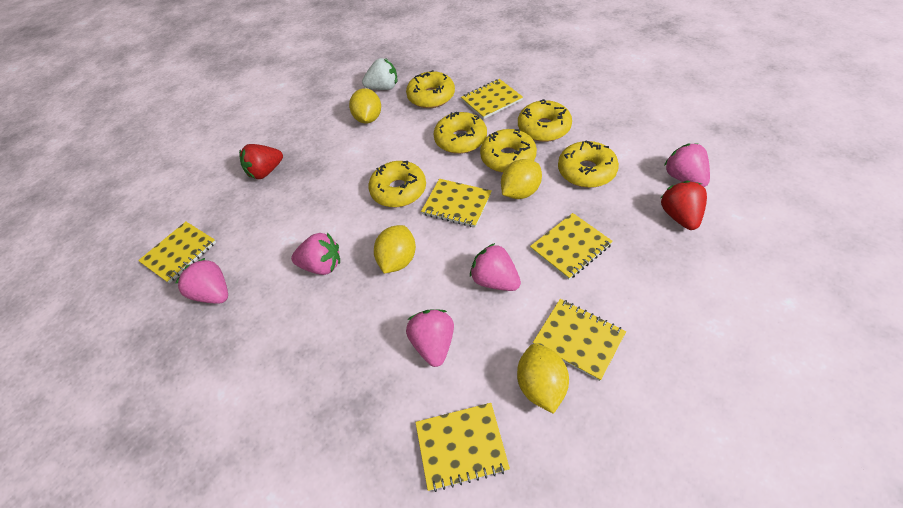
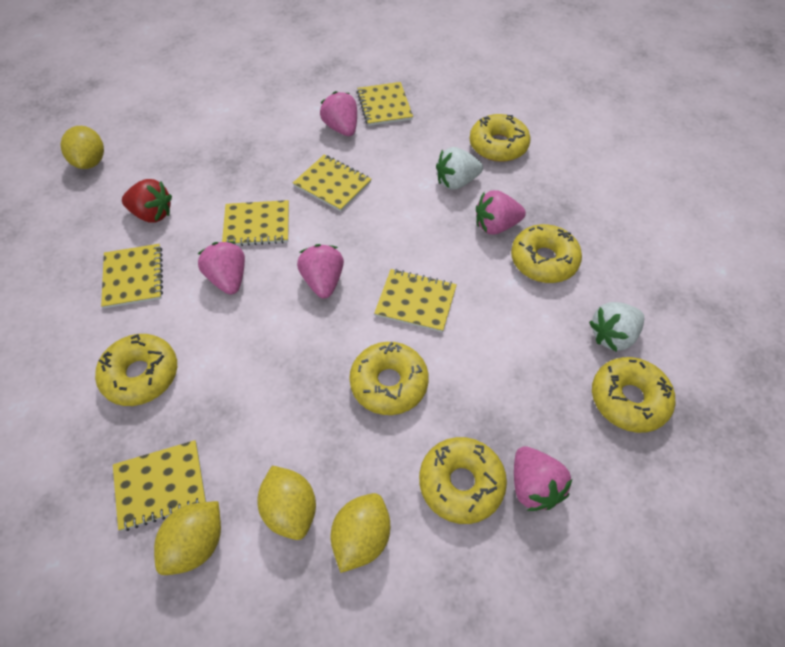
red strawberry: [239,144,283,179] [661,181,707,230] = 2 -> [122,179,172,223] = 1
white strawberry: [362,58,397,90] = 1 -> [436,147,483,190] [589,302,644,352] = 2

